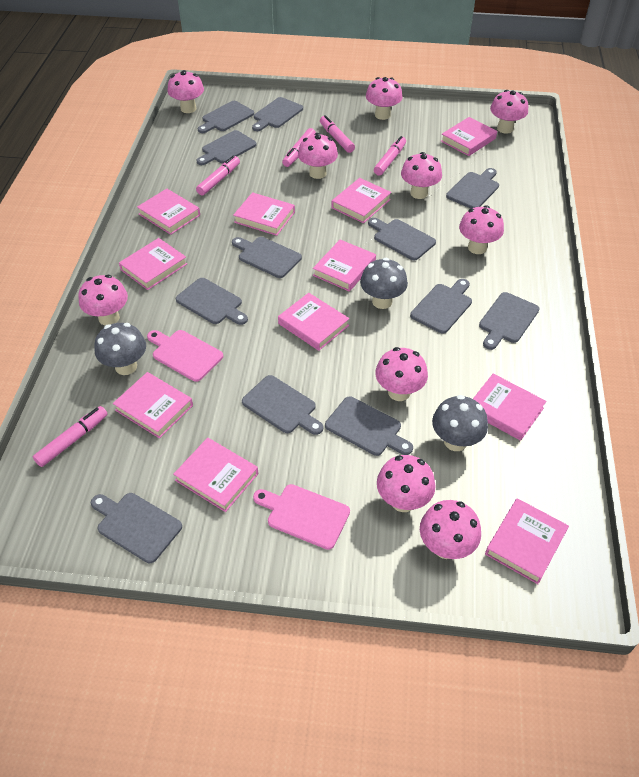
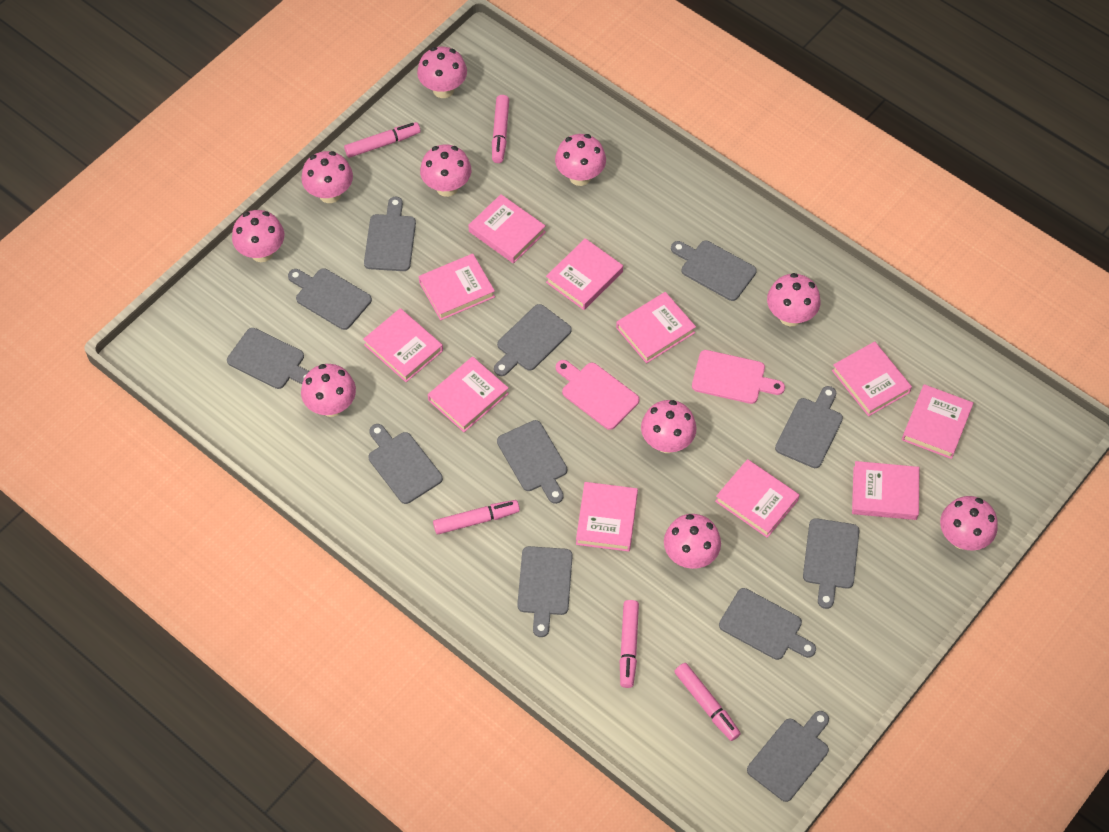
grey mushroom: [94,323,146,375] [360,258,408,309] [432,395,488,451] = 3 -> none = 0

